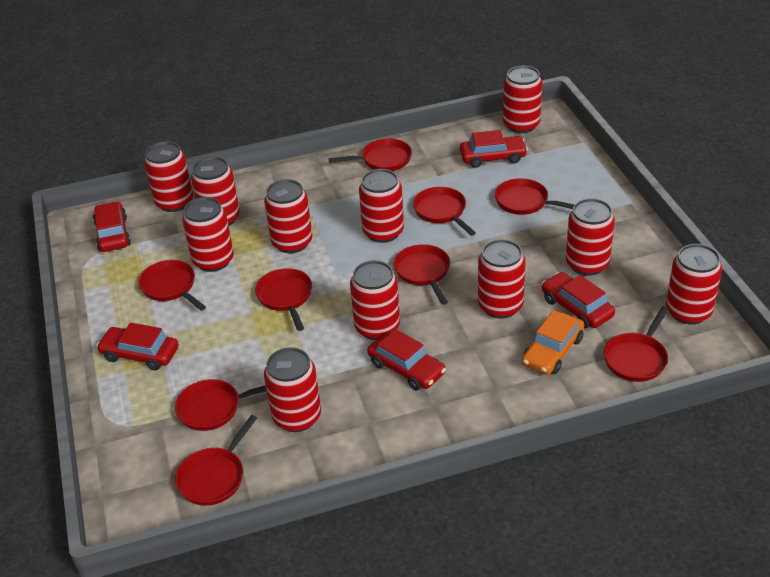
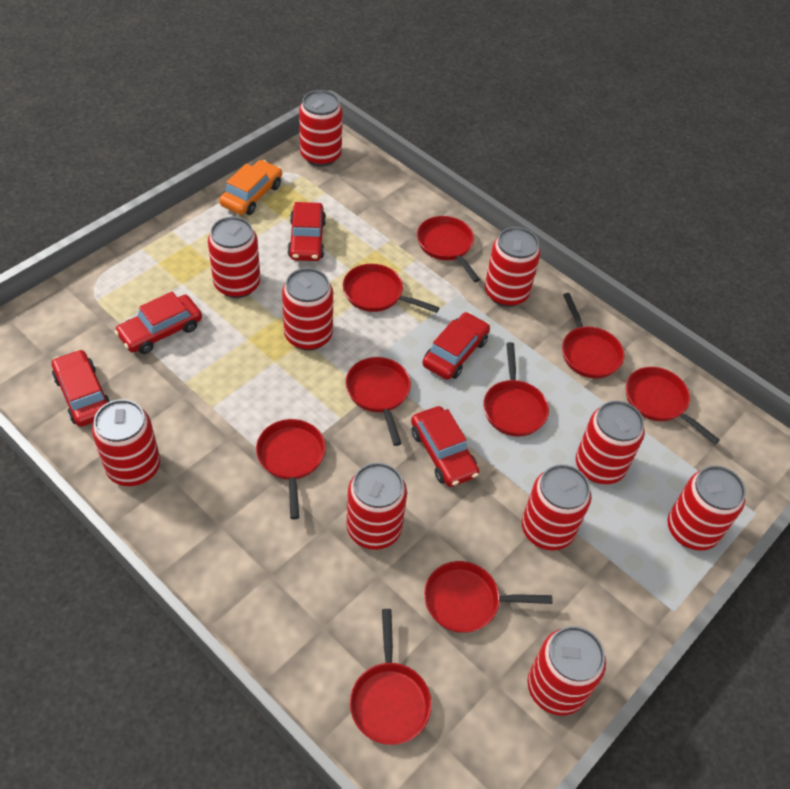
red can: [144,141,193,212] [182,197,234,272] [191,157,240,226] [264,179,312,253] [264,347,321,432] [350,260,400,340] [359,169,404,243] [478,239,526,319] [503,66,542,133] [566,198,615,276] [666,244,722,325] = 11 -> [92,399,160,486] [208,217,260,298] [282,268,333,350] [299,90,343,167] [346,463,407,550] [485,227,540,307] [522,464,591,550] [527,626,606,715] [576,401,645,484] [667,466,746,551] = 10

